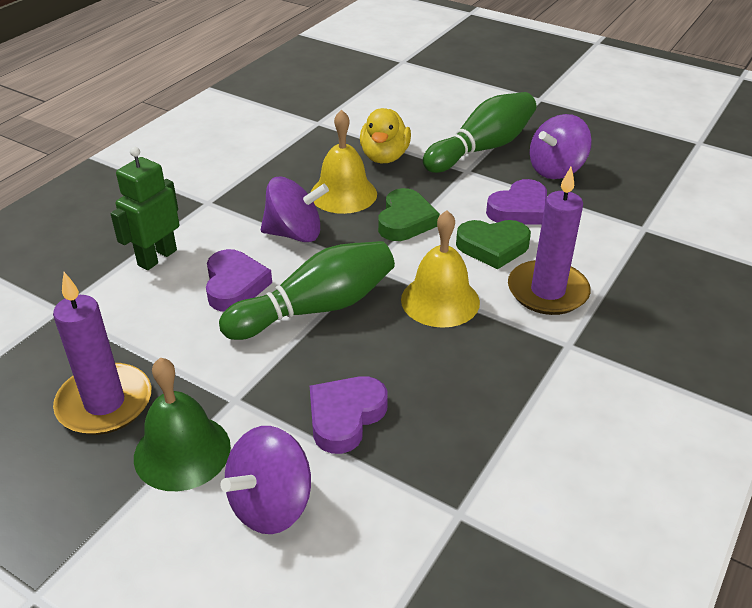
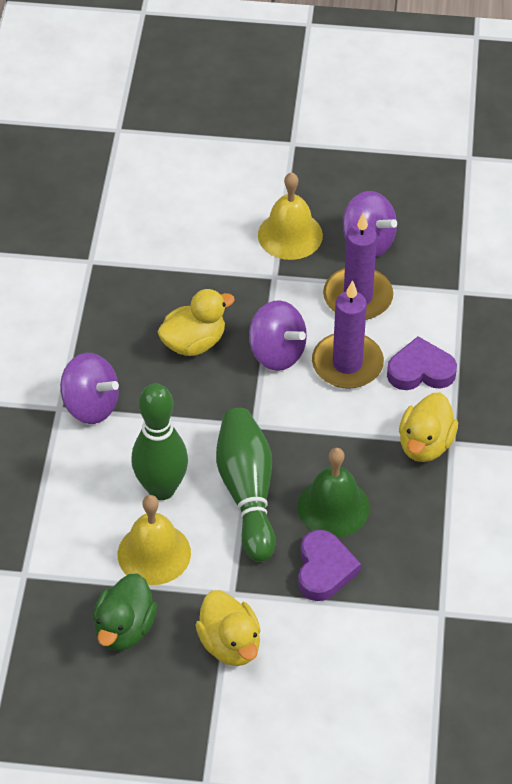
green duck: none = 0 -> [93,573,157,651] = 1
green heart: [378,188,440,241] [456,220,531,269] = 2 -> none = 0
green robot: [110,147,179,270] = 1 -> none = 0
purple heart: [206,249,272,312] [310,376,388,454] [486,179,547,225] = 3 -> [298,530,361,601] [387,336,457,390] = 2
yellow duck: [360,108,411,163] = 1 -> [157,289,235,356] [195,590,261,666] [399,392,458,462] = 3

